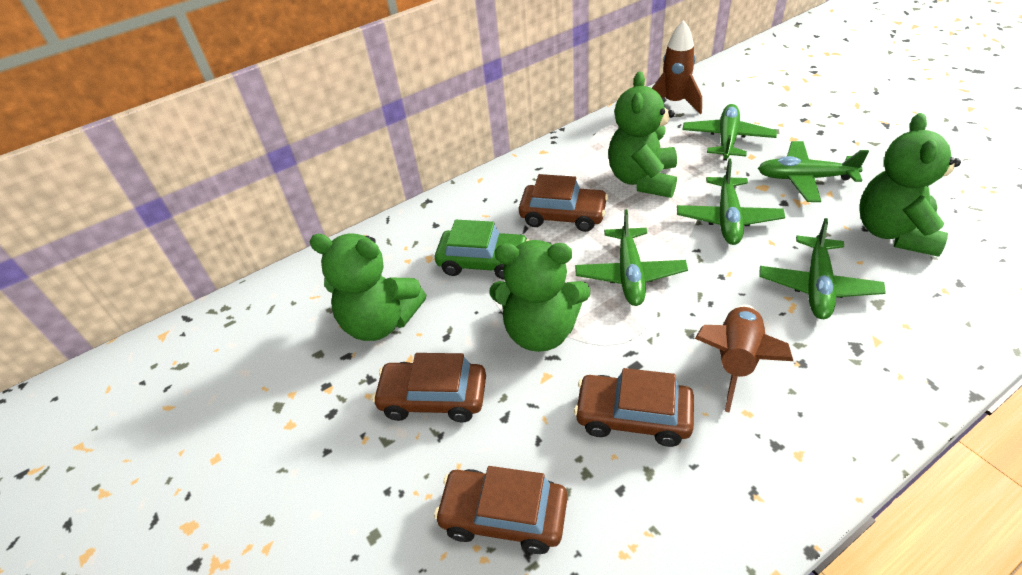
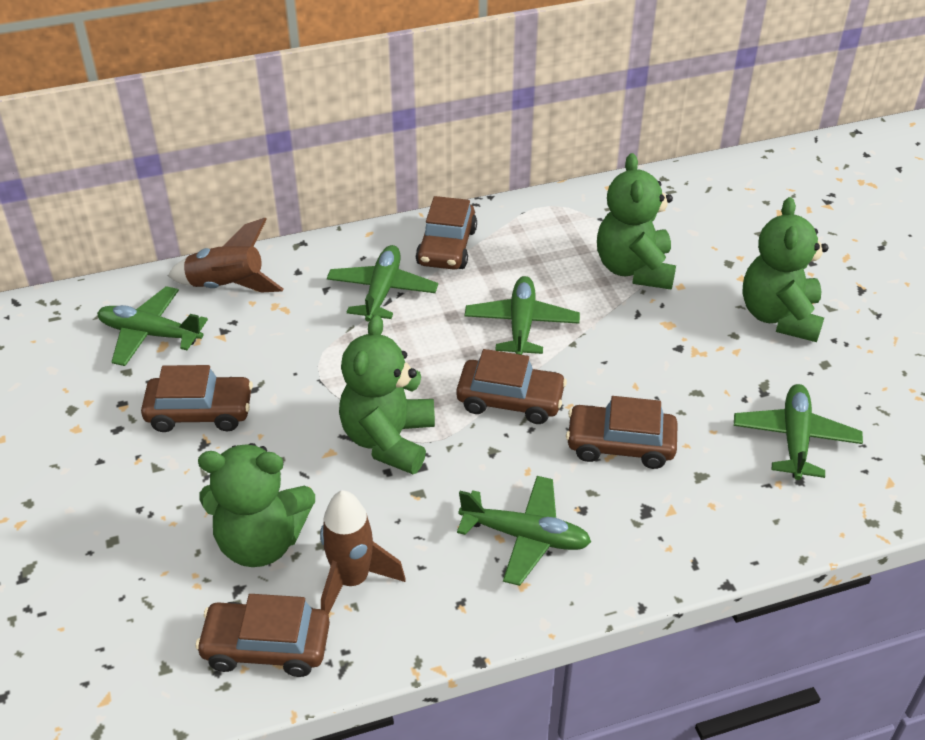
brown car: [372,353,486,422] [434,466,567,554] [519,174,608,232] [574,368,694,447] = 4 -> [141,365,253,432] [195,594,330,677] [416,196,477,270] [456,349,567,424] [566,396,678,469] = 5
green car: [435,220,529,280] = 1 -> none = 0

